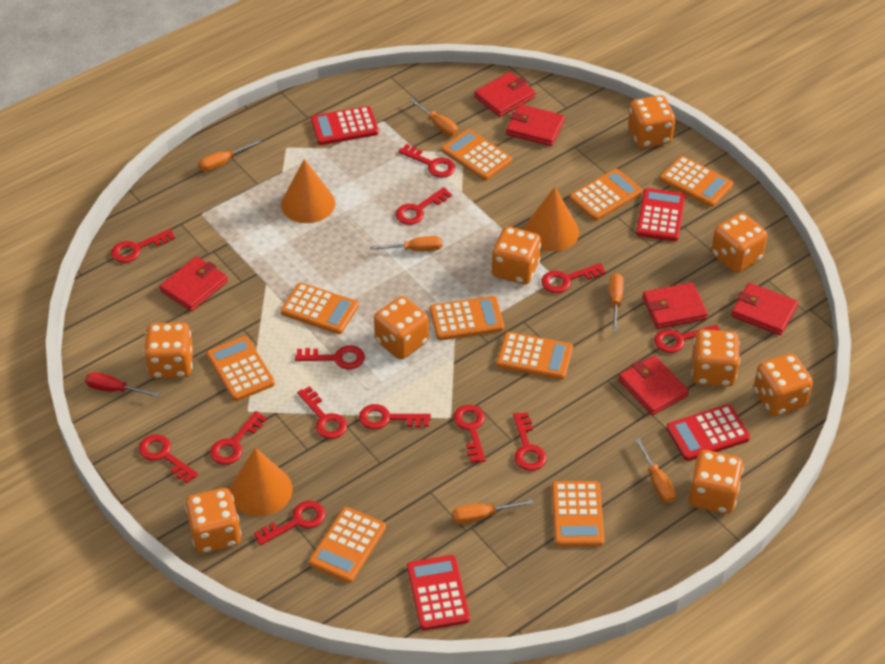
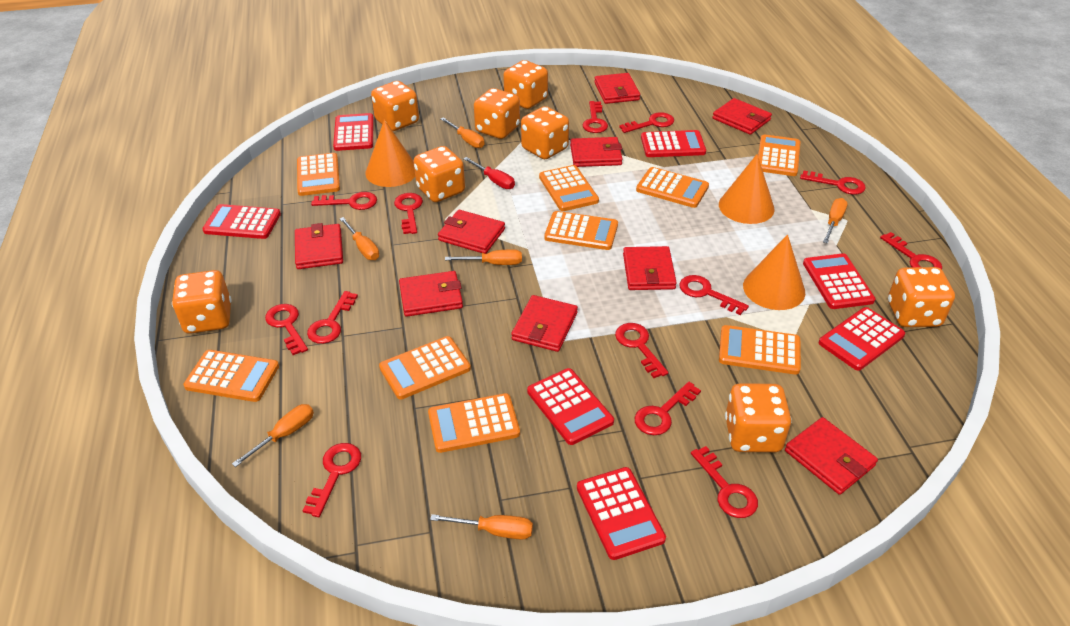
orange dice: [144,322,193,378] [185,488,242,553] [374,296,429,359] [492,226,541,285] [628,95,675,148] [689,450,744,514] [691,329,740,387] [711,213,767,273] [753,353,813,416] = 9 -> [172,270,232,334] [371,81,419,131] [414,146,465,202] [474,88,520,139] [503,60,548,109] [521,106,569,159] [725,383,792,452] [888,267,955,327] = 8
red calculator: [311,106,379,145] [407,555,470,630] [636,188,685,241] [666,404,750,461] = 4 -> [202,204,281,239] [333,113,374,151] [527,368,614,445] [577,467,666,560] [641,130,706,157] [803,253,876,309] [819,307,905,371] = 7
red wallet: [160,256,228,311] [474,72,536,117] [506,104,565,146] [618,355,689,415] [643,282,708,329] [731,283,798,335] = 6 -> [295,223,343,269] [399,271,463,317] [438,210,505,254] [511,295,578,352] [570,137,623,167] [594,73,640,104] [623,246,677,290] [712,98,772,135] [785,417,878,495] = 9

